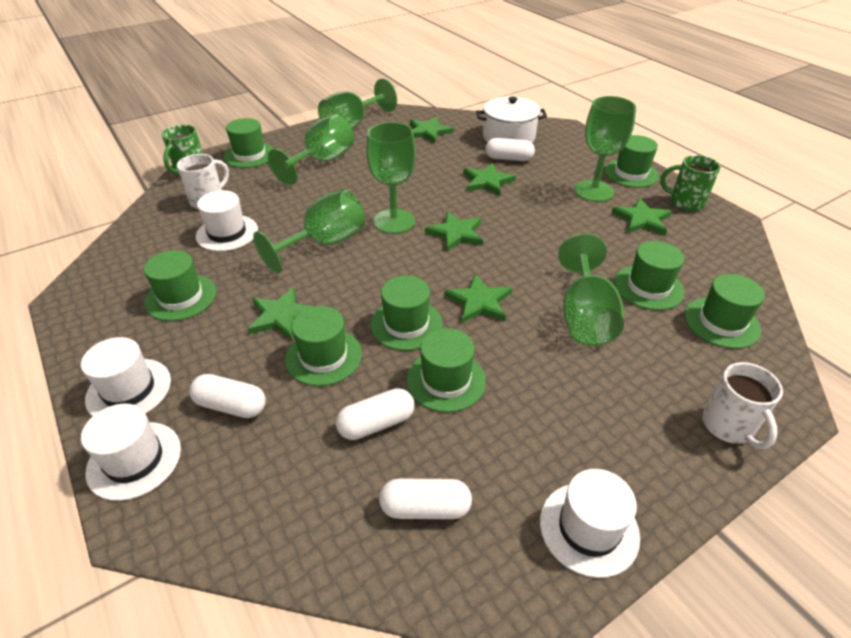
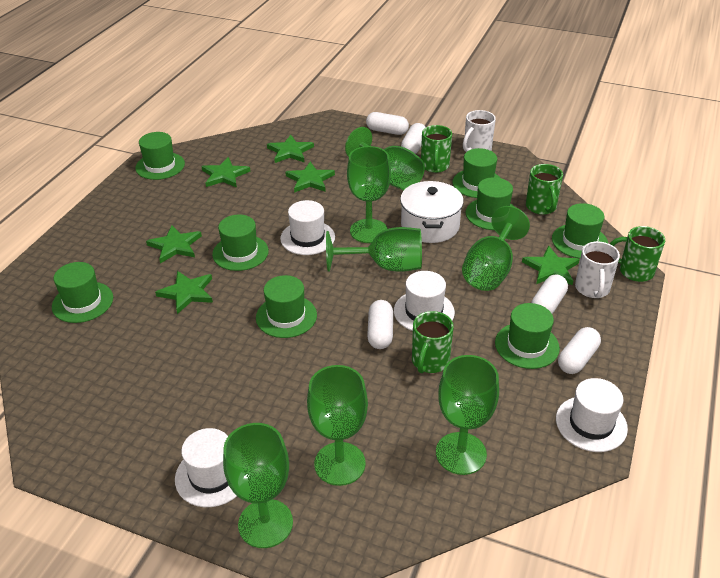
green goblet: [253,189,365,274] [268,114,354,185] [318,79,397,129] [366,122,416,234] [558,233,624,346] [575,96,636,202] = 6 -> [223,423,293,548] [307,365,368,486] [326,227,422,272] [345,127,425,190] [347,146,391,243] [436,355,499,475] [462,206,530,291] = 7
green mug: [162,125,203,176] [660,155,721,211] = 2 -> [412,311,454,373] [421,125,452,173] [526,164,563,215] [610,226,665,282] = 4
white capsule: [189,374,266,418] [336,388,415,440] [379,479,472,519] [485,138,535,161] = 4 -> [366,112,409,135] [367,300,393,349] [401,123,426,154] [531,275,568,314] [558,327,601,374] = 5

